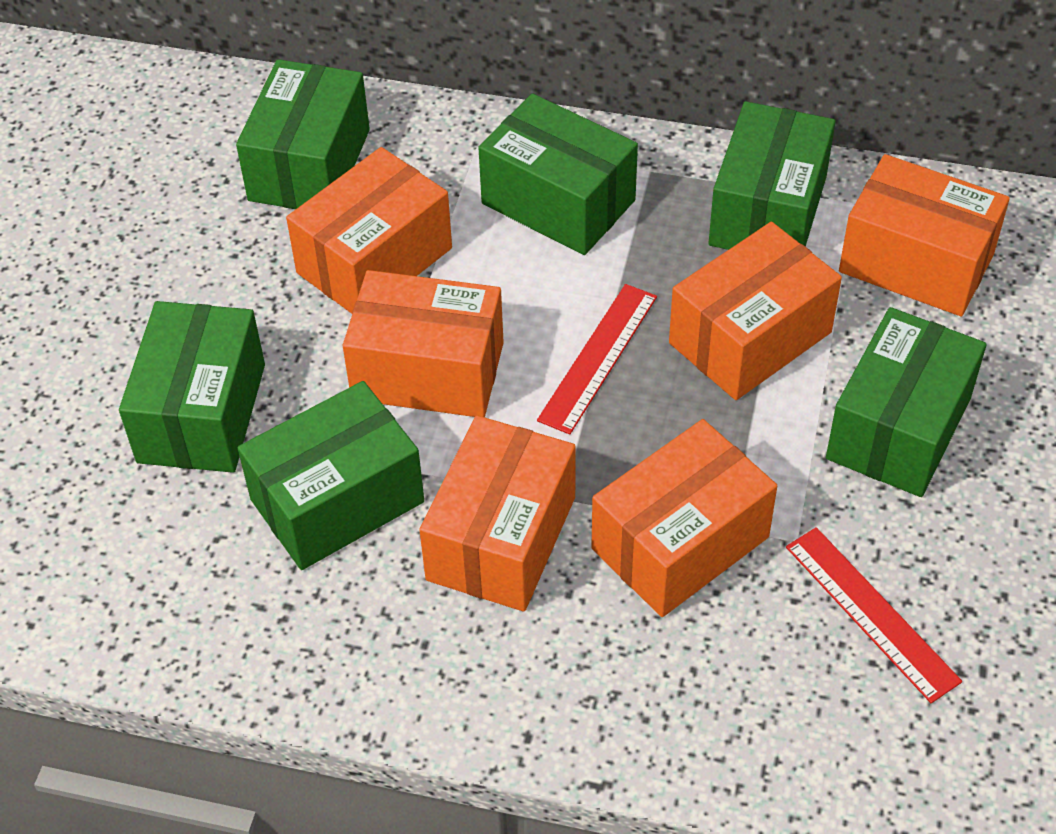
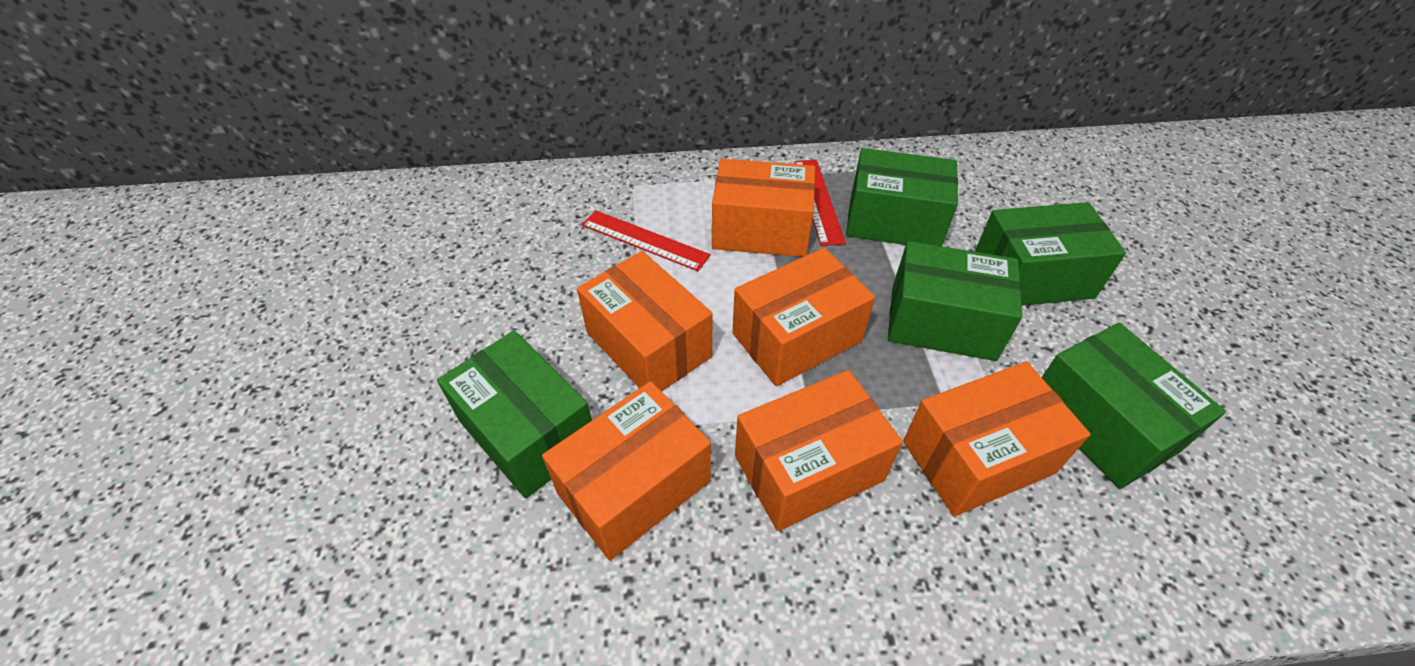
green box: [119,301,265,473] [236,59,370,209] [238,381,424,570] [478,94,638,255] [709,101,835,250] [826,307,987,497] = 6 -> [437,330,592,499] [846,148,958,246] [888,241,1022,361] [975,202,1126,306] [1042,323,1226,489] = 5

